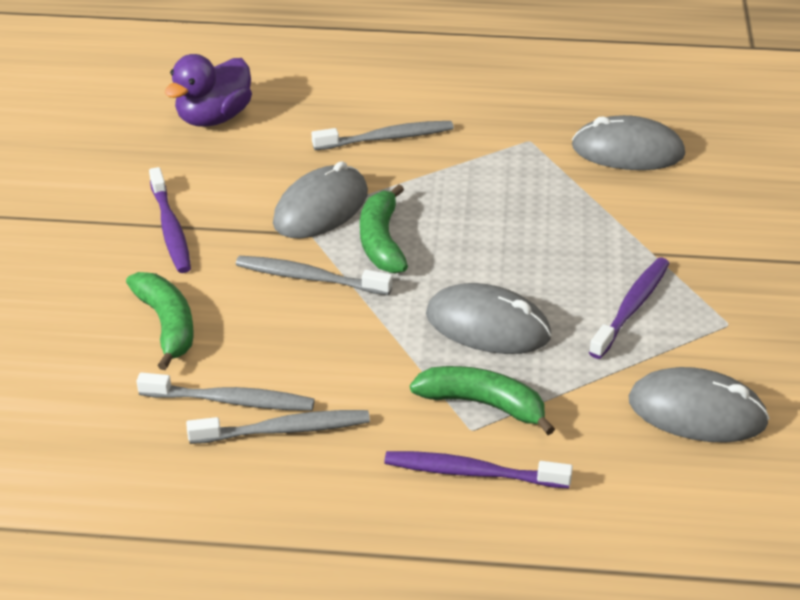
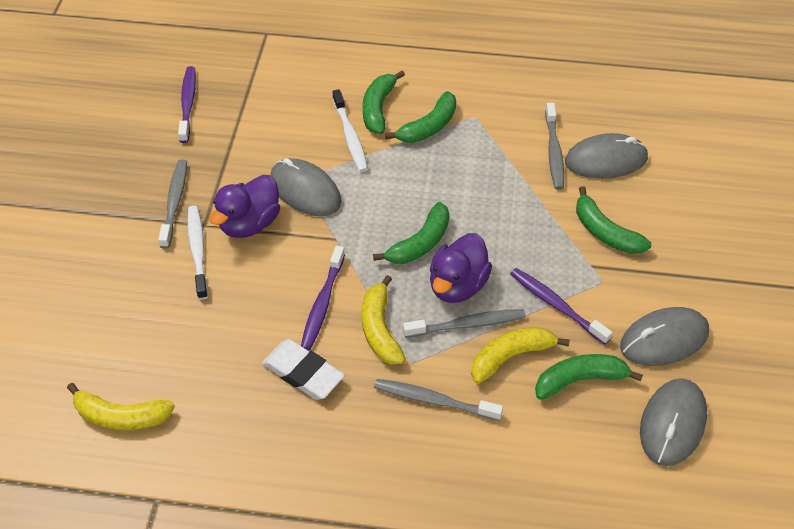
green banana: [126,272,194,370] [360,184,408,273] [410,366,555,435] = 3 -> [363,71,405,134] [373,202,449,264] [385,91,456,143] [535,354,643,400] [576,186,651,254] = 5
purple duck: [165,54,252,127] = 1 -> [209,175,280,238] [430,233,492,303] = 2
white eraser: none = 0 -> [262,339,345,400] = 1
white toothbrush: none = 0 -> [187,206,208,300] [333,89,368,172] = 2
yellow banana: none = 0 -> [67,383,175,430] [362,275,405,365] [471,327,570,384] = 3

